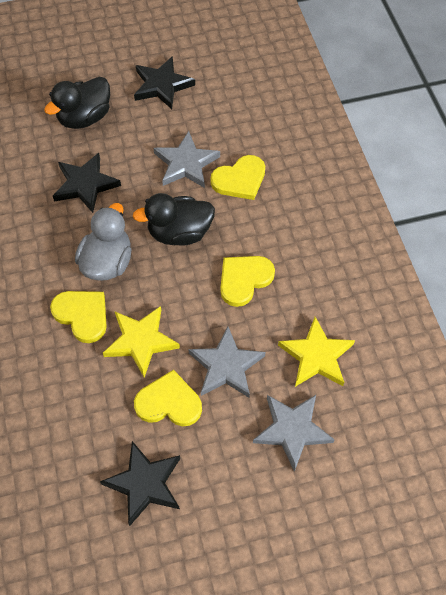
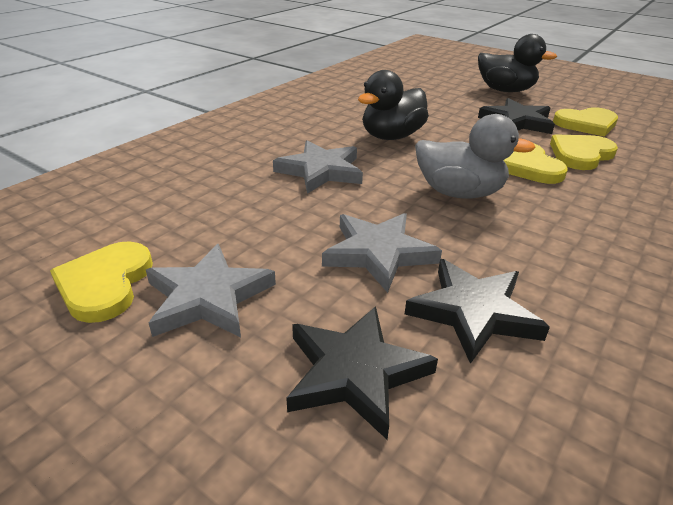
yellow star: [103,306,180,377] [278,317,355,387] = 2 -> none = 0

